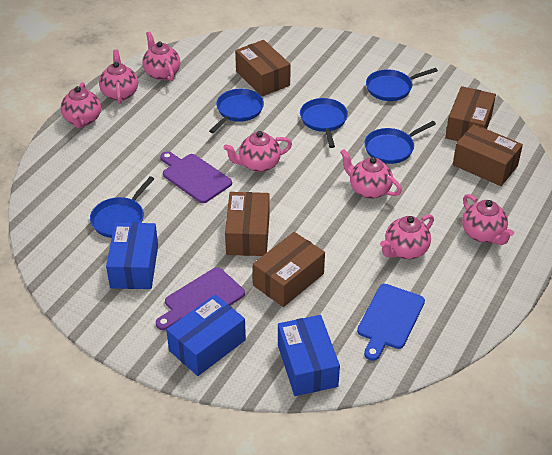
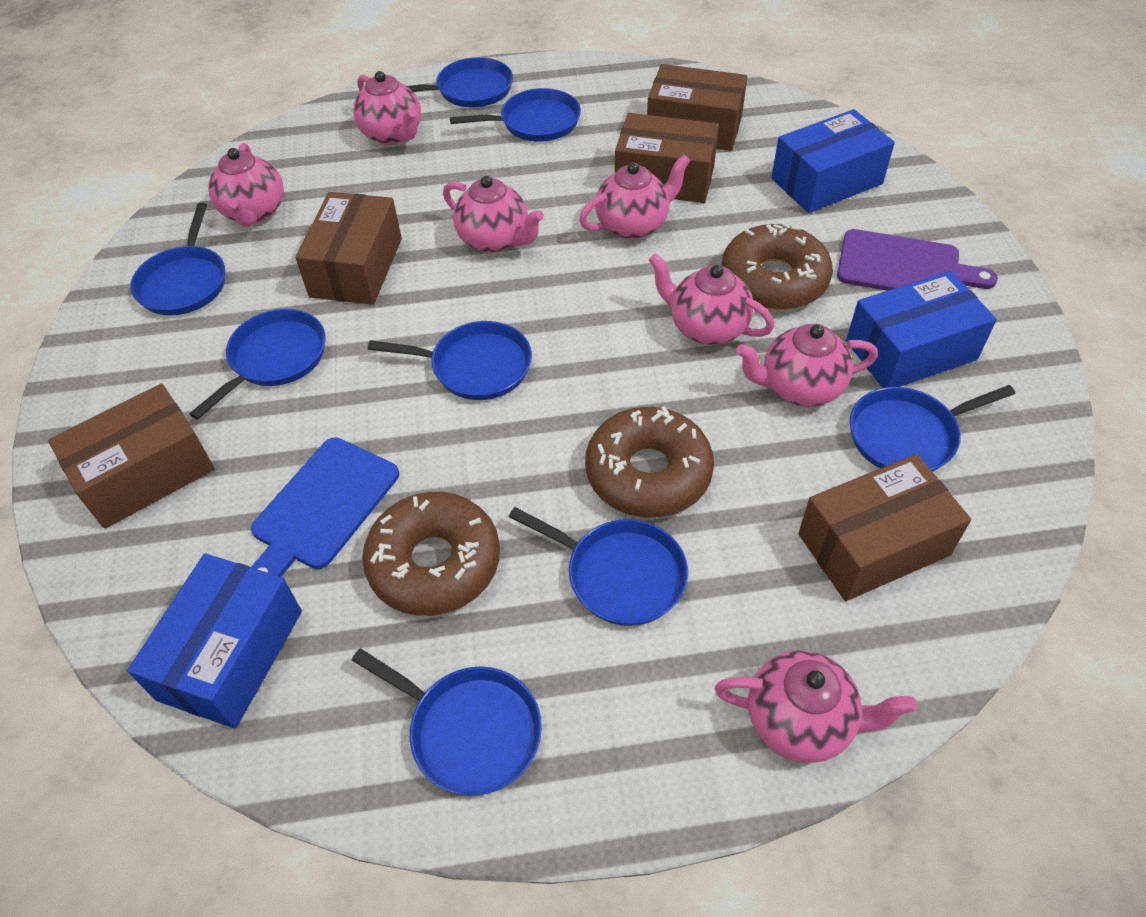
blue pan: [90,176,154,238] [209,89,264,133] [300,98,348,148] [364,121,436,164] [366,68,438,101] = 5 -> [130,203,225,316] [189,309,326,420] [352,649,542,796] [368,321,532,400] [407,57,513,108] [450,88,581,142] [509,507,688,626] [850,385,1015,472] = 8
brown donut: none = 0 -> [362,492,500,616] [585,406,714,518] [722,222,833,310] = 3
purple cutting board: [156,267,245,330] [160,151,232,203] = 2 -> [837,229,998,291] = 1

